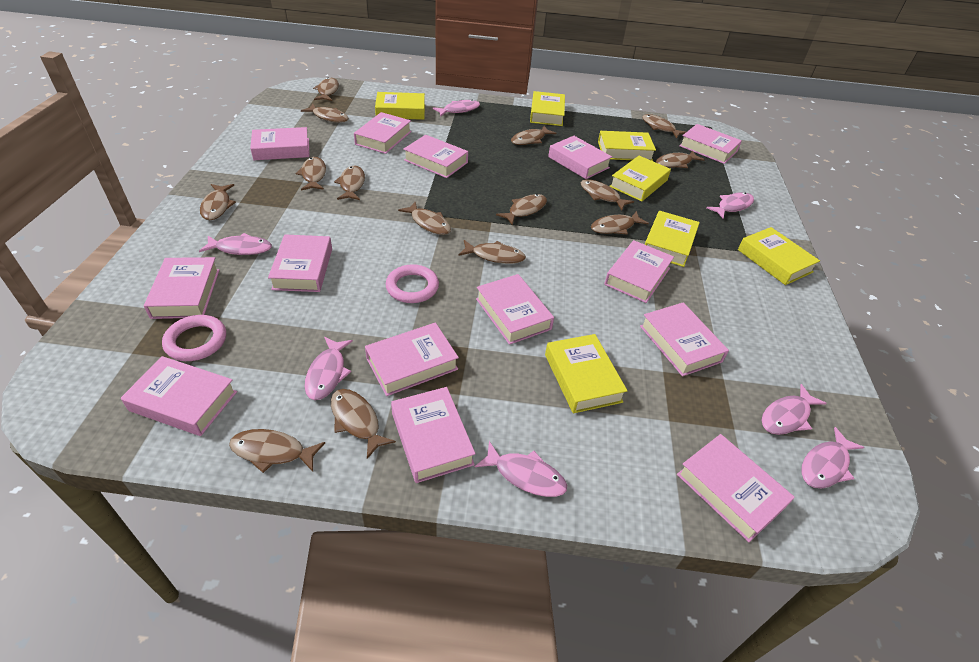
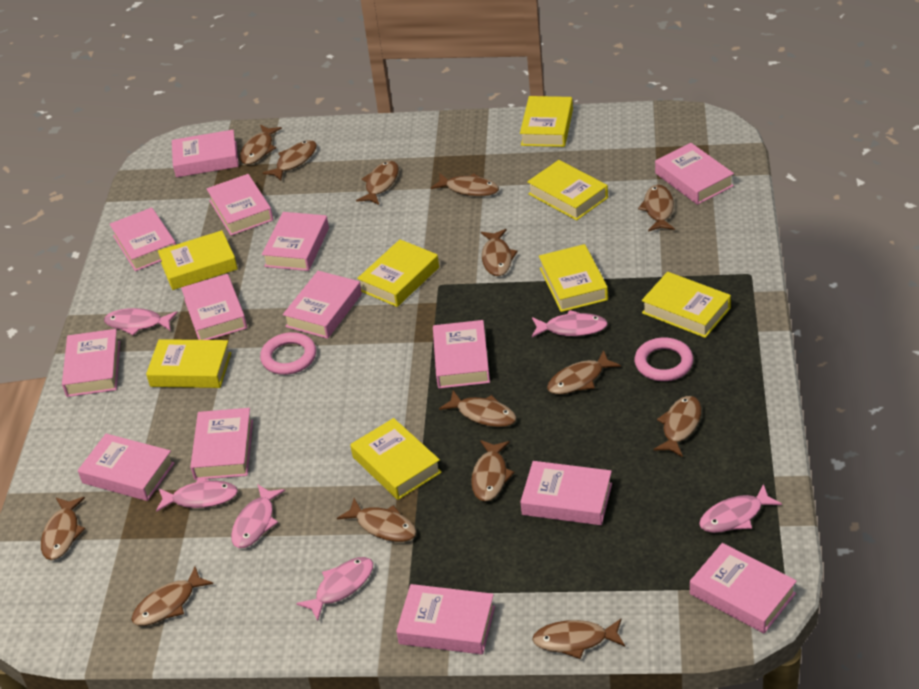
brown fish: [200,184,236,220] [229,429,325,473] [296,157,326,191] [301,104,349,123] [313,78,339,101] [331,389,396,459] [334,166,365,200] [398,202,451,235] [458,240,526,264] [496,194,547,225] [511,126,556,145] [581,179,634,210] [591,211,649,235] [642,114,686,138] [656,150,705,168] = 15 -> [41,497,85,560] [131,567,213,626] [240,125,282,165] [263,140,317,181] [337,498,417,542] [356,161,399,205] [431,173,499,196] [439,390,517,427] [471,440,515,501] [481,229,518,276] [532,619,625,659] [547,350,621,394] [638,185,675,232] [653,396,701,457] = 14
pink fish: [199,233,272,255] [305,337,353,400] [433,100,480,117] [475,441,567,497] [707,192,754,218] [762,384,827,435] [801,427,865,489] = 7 -> [104,308,177,335] [156,477,238,512] [231,485,285,548] [296,557,373,621] [532,310,608,337] [699,484,782,533] = 6
yellow book: [375,92,425,120] [530,91,565,126] [545,334,628,413] [598,131,656,161] [609,156,671,202] [645,211,700,267] [738,227,820,285] = 7 -> [146,339,231,388] [158,230,238,290] [350,418,442,500] [357,239,439,307] [520,96,573,147] [527,160,608,221] [539,244,608,312] [642,272,731,338] = 8

